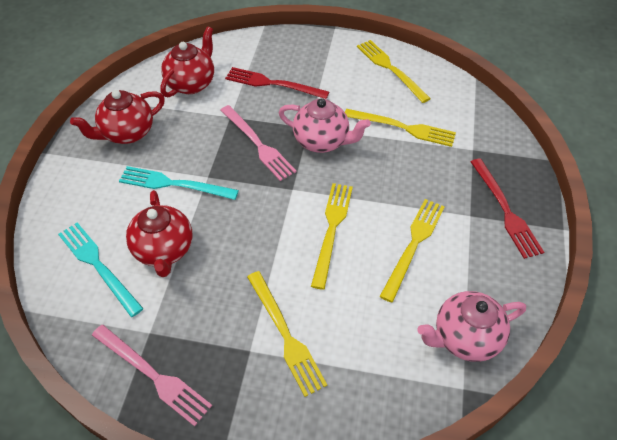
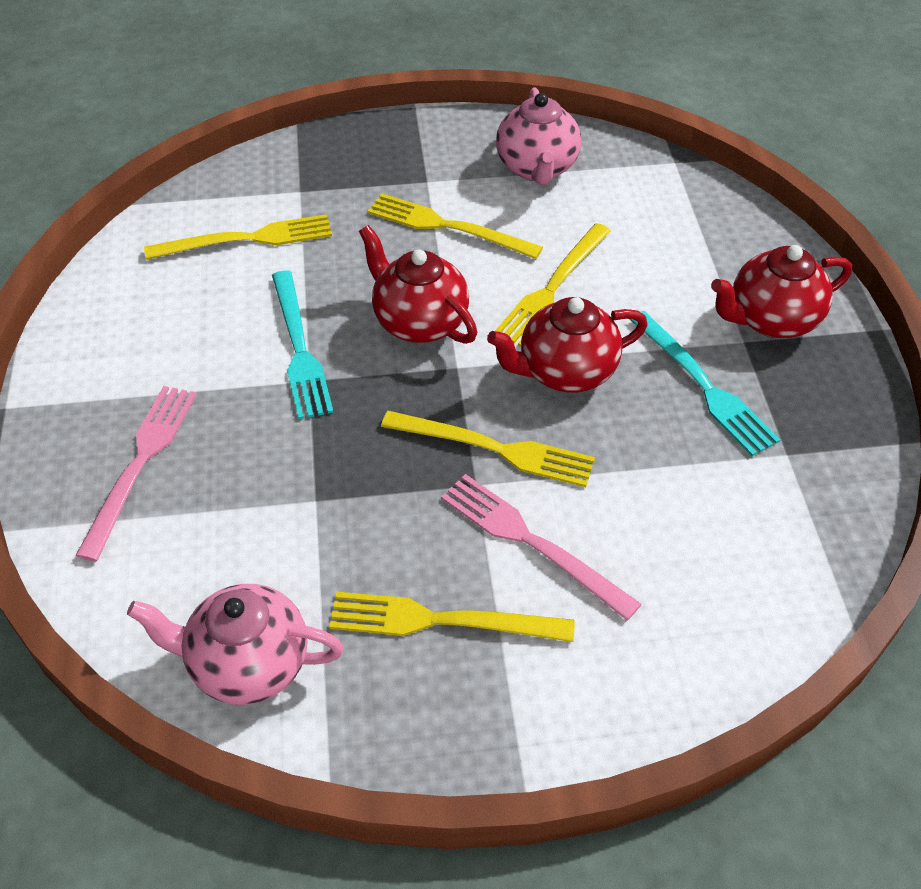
red fork: [225,67,329,99] [471,158,544,259] = 2 -> none = 0

